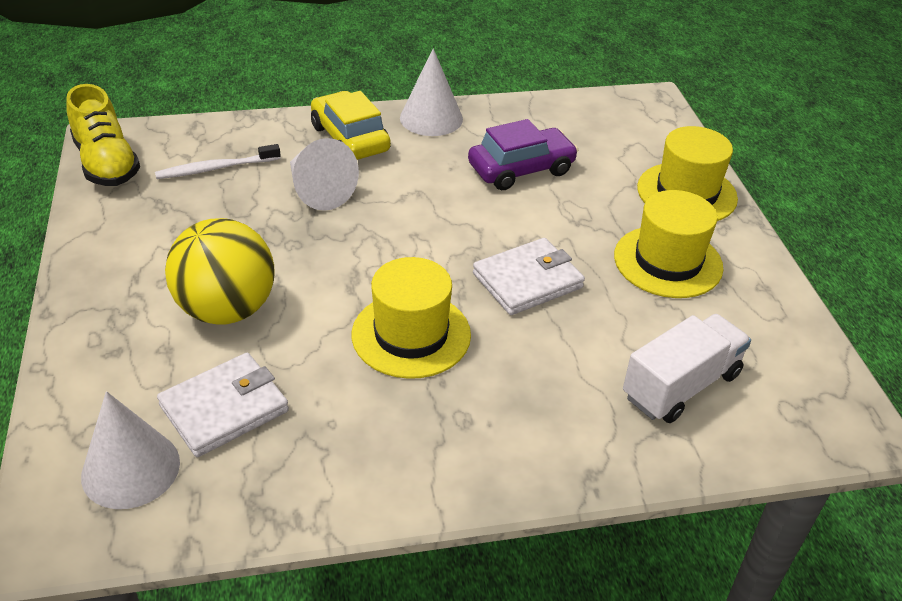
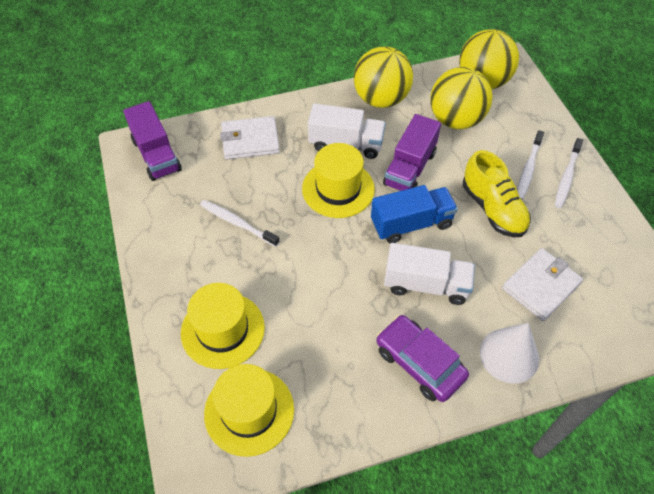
blue truck: none = 0 -> [371,185,458,243] = 1
purple truck: none = 0 -> [123,101,182,181] [383,114,441,191] = 2
white cone: [81,391,180,509] [290,138,359,211] [400,48,463,136] = 3 -> [480,323,539,384] = 1
white toothbrush: [155,144,281,179] = 1 -> [200,200,280,247] [517,130,544,200] [555,138,583,208] = 3
white truck: [623,314,751,423] = 1 -> [308,103,386,159] [384,243,475,305] = 2
yellow ball: [165,218,275,325] = 1 -> [354,46,413,108] [430,67,493,129] [459,29,519,89] = 3
yellow car: [311,91,391,160] = 1 -> none = 0

